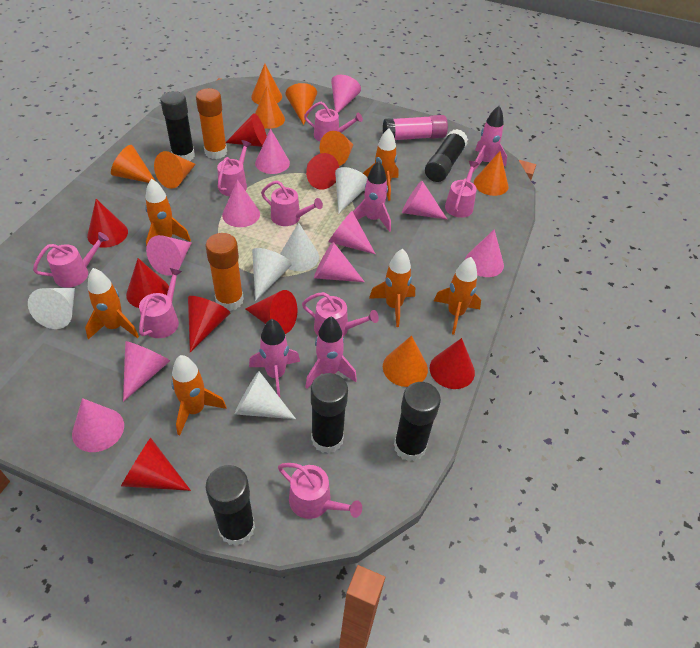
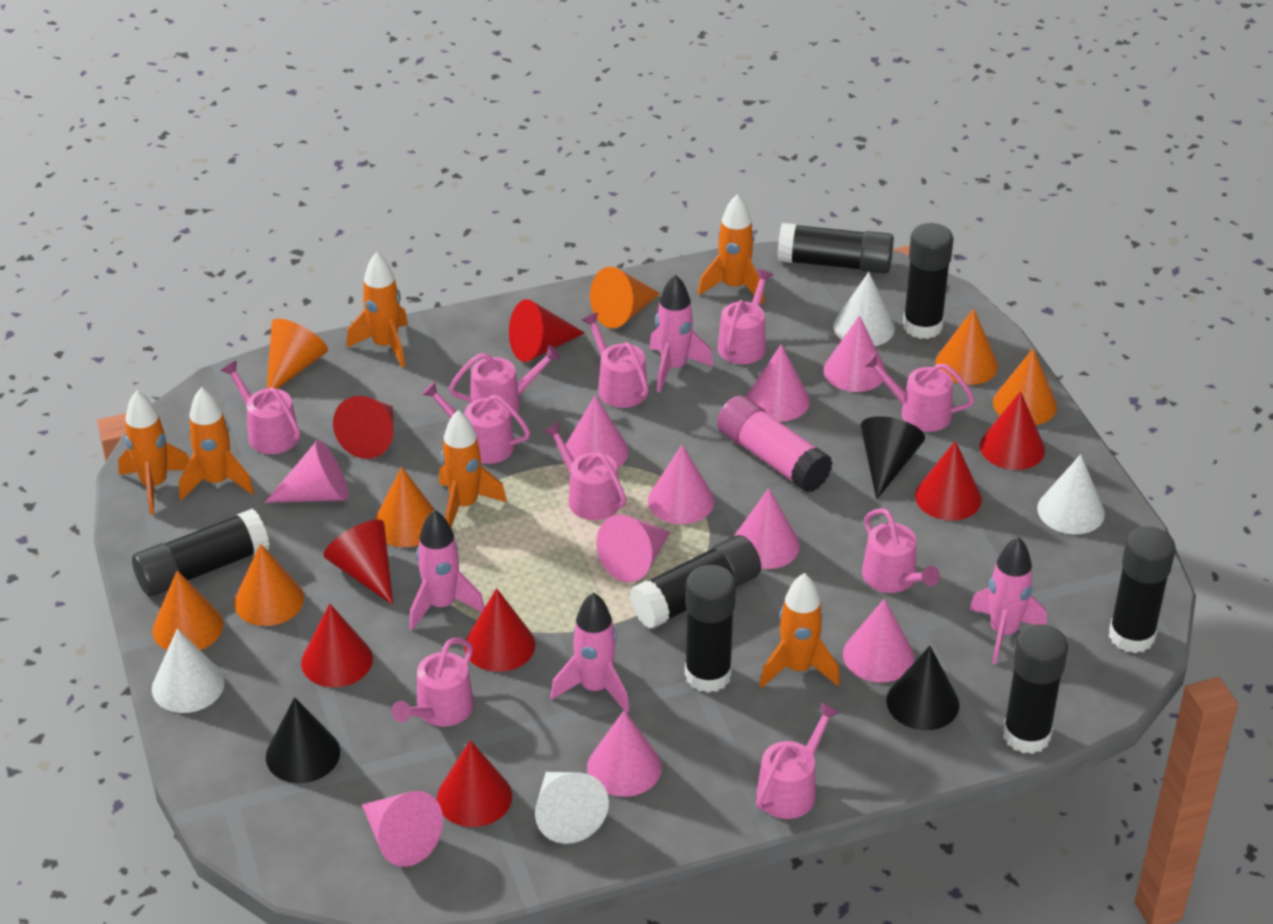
black cone: none = 0 -> [266,697,340,783] [861,416,925,499] [886,646,959,730] = 3
black glue stick: [160,91,195,161] [206,465,255,546] [311,373,348,454] [394,382,441,461] [425,129,468,182] = 5 -> [132,508,270,597] [630,535,761,629] [685,565,736,693] [777,223,894,274] [903,223,954,339] [1003,624,1068,754] [1109,527,1176,653] = 7
orange cone: [111,145,155,183] [154,151,196,189] [251,64,282,104] [255,86,285,129] [286,83,317,125] [320,131,353,166] [383,335,428,387] [474,151,508,196] = 8 -> [152,570,223,650] [234,543,304,626] [267,318,328,389] [374,467,435,547] [590,267,661,328] [935,308,998,385] [993,348,1057,425] = 7
orange glue stick: [196,88,227,159] [206,233,244,311] = 2 -> none = 0
pink watering can: [33,232,109,288] [139,268,182,338] [217,140,251,196] [261,181,323,226] [278,463,362,519] [302,292,379,337] [304,102,363,142] [445,161,479,218] = 8 -> [221,361,300,454] [392,638,474,726] [422,381,530,464] [449,345,561,417] [543,422,626,520] [582,312,649,408] [717,269,773,364] [756,702,840,819] [862,353,975,432] [862,508,940,593] = 10
white cone: [28,288,75,329] [235,371,296,419] [252,248,292,301] [280,222,319,271] [335,167,367,214] = 5 -> [152,628,225,713] [535,772,609,844] [833,272,895,346] [1037,454,1105,534] = 4

